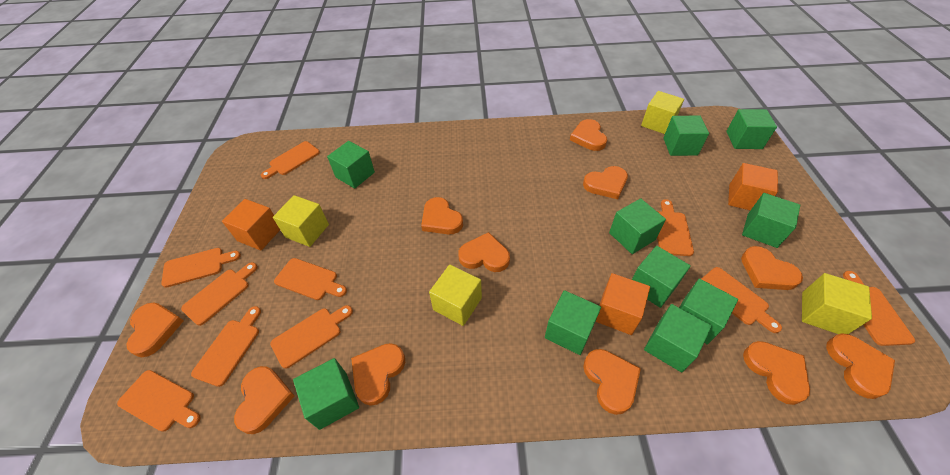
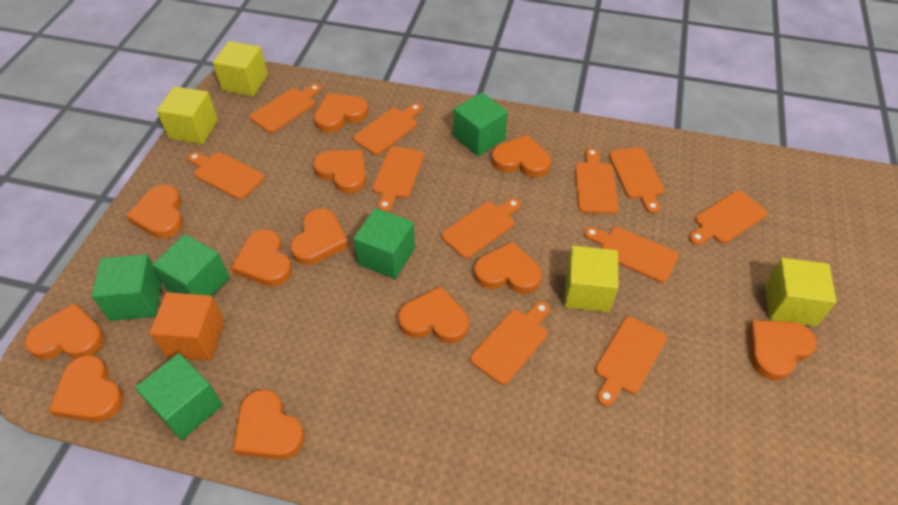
green cube: [293,358,359,430] [327,141,375,189] [545,290,601,355] [609,198,666,254] [632,246,691,308] [644,304,712,372] [663,115,709,156] [679,279,738,345] [726,109,777,149] [742,193,800,248] = 10 -> [91,254,162,321] [135,353,223,440] [152,234,230,296] [353,208,415,279] [454,92,508,156] = 5
orange cube: [222,199,280,251] [595,273,650,335] [728,163,778,210] = 3 -> [149,292,225,361] = 1
orange cutting board: [117,370,201,432] [161,248,241,288] [181,262,258,326] [191,306,261,387] [261,141,320,179] [270,305,353,369] [274,258,347,300] [657,199,694,256] [701,267,782,333] [843,271,915,346] = 10 -> [188,152,265,200] [250,84,322,133] [353,103,422,155] [372,146,424,212] [441,198,521,259] [470,301,550,385] [575,148,618,214] [584,227,678,283] [595,316,667,406] [609,147,664,214] [689,191,767,245] = 11
orange heart: [126,302,183,357] [234,366,295,434] [351,343,405,406] [421,197,463,234] [458,232,510,272] [570,119,607,151] [583,166,628,199] [583,349,641,415] [741,246,803,290] [743,341,810,405] [826,333,895,399] = 11 -> [24,303,104,360] [48,355,124,422] [126,185,183,239] [231,229,292,286] [233,389,305,460] [290,208,349,265] [313,150,366,194] [314,93,368,133] [398,286,469,343] [474,241,542,294] [492,135,551,178] [748,320,817,381] = 12

